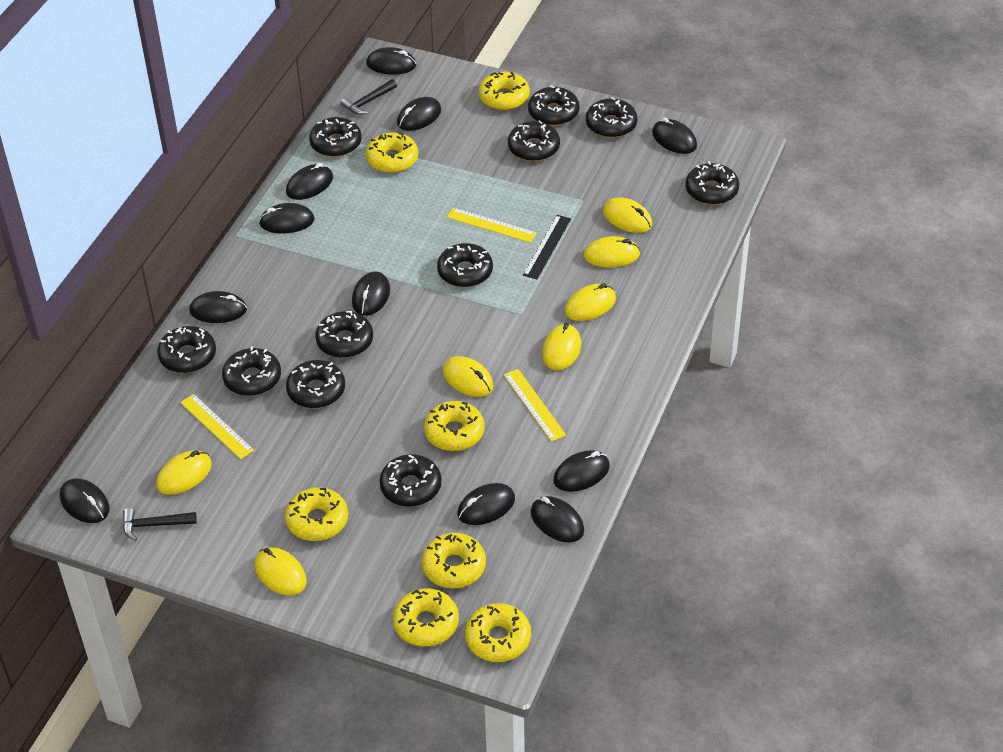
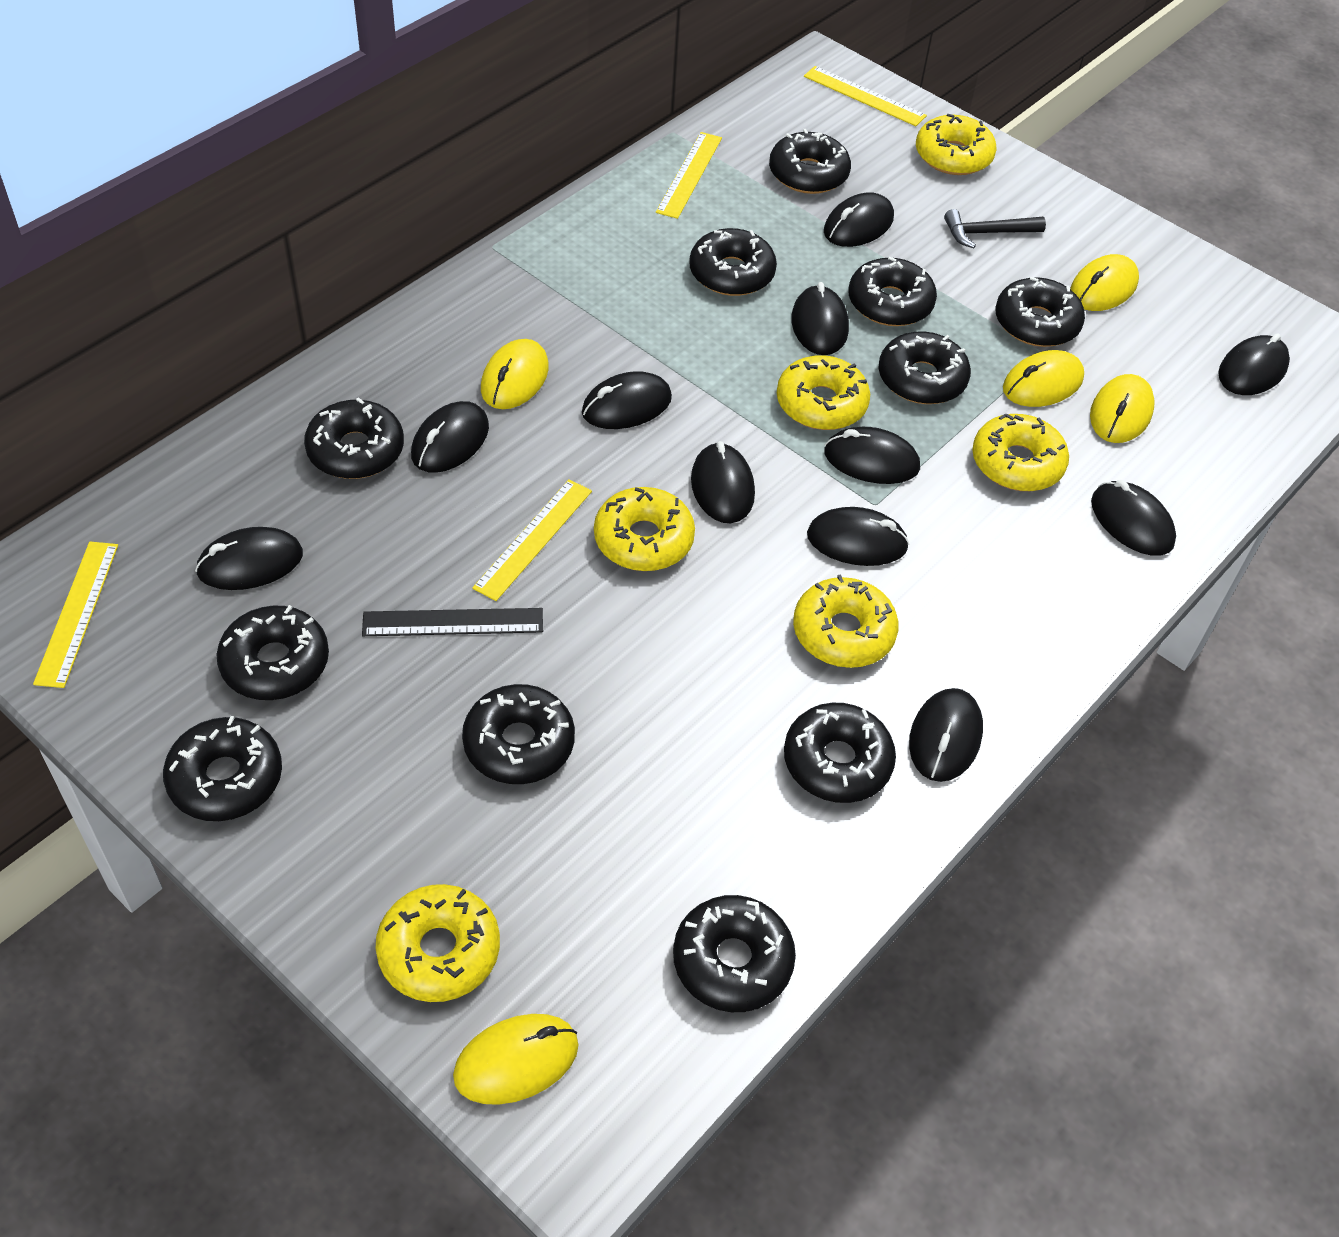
black hammer: [123,508,197,541] [341,79,397,115] = 2 -> [944,209,1046,248] = 1
yellow donut: [285,488,348,541] [366,133,418,173] [393,588,459,646] [422,533,486,588] [424,401,484,451] [465,603,531,662] [479,72,530,110] = 7 -> [376,884,500,1002] [594,487,695,571] [777,355,870,430] [793,575,899,668] [916,114,997,175] [972,413,1069,491] = 6
yellow mouse: [156,450,212,495] [255,547,306,596] [443,356,493,397] [542,323,581,370] [565,283,616,321] [584,236,640,267] [603,198,652,233] = 7 -> [453,1014,578,1105] [481,339,549,409] [1003,350,1084,407] [1070,254,1139,311] [1090,374,1155,443] = 5
yellow ruler: [180,394,254,459] [447,207,537,243] [504,369,566,442] = 3 -> [33,542,118,688] [472,479,592,601] [656,132,722,219] [804,66,927,126] = 4

